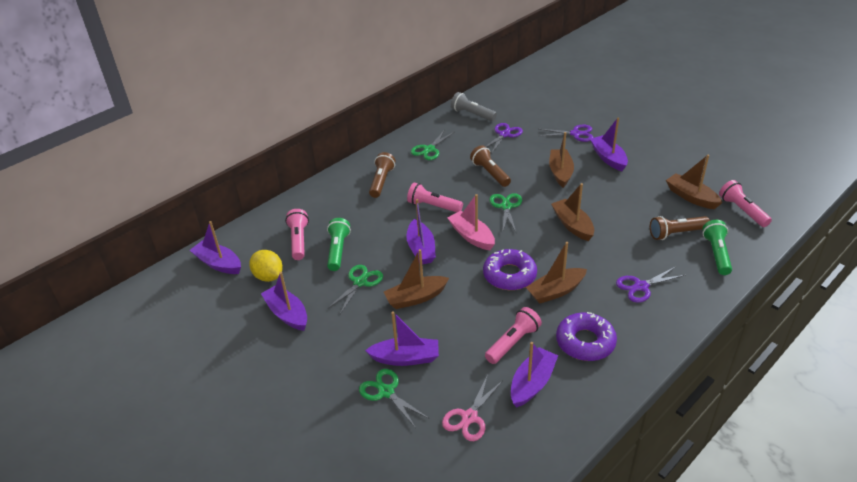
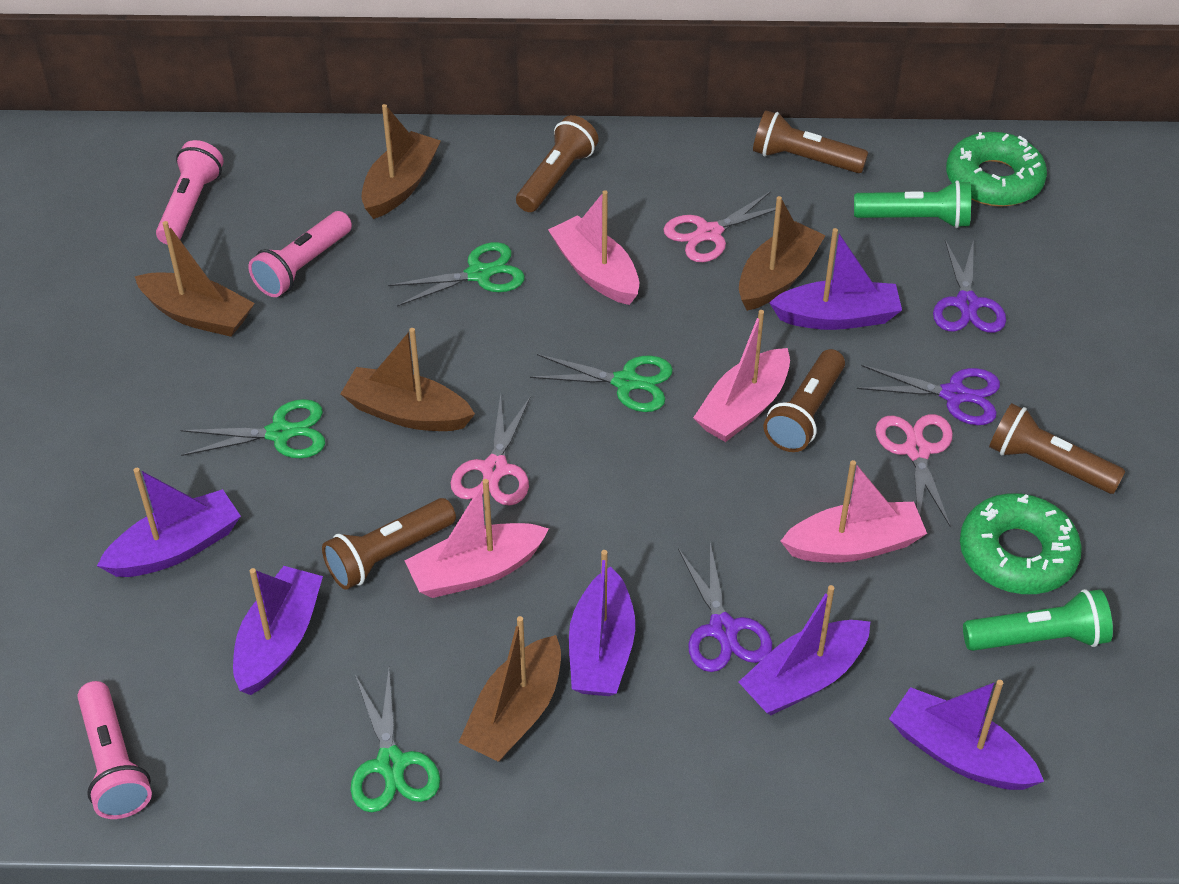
brown flashlight: [369,152,395,198] [470,145,511,187] [650,216,710,240] = 3 -> [322,498,456,590] [516,115,599,212] [753,110,868,173] [764,349,845,452] [989,403,1125,494] = 5
green donut: none = 0 -> [946,132,1047,207] [960,493,1082,594] = 2
grey flashlight: [451,92,497,121] = 1 -> none = 0
pink boat: [448,194,495,250] = 1 -> [405,479,549,598] [548,190,639,305] [693,310,790,442] [781,460,927,563] = 4
pink flashlight: [285,209,309,260] [407,183,463,212] [485,307,542,364] [719,180,772,227] = 4 -> [77,681,152,819] [156,140,224,245] [248,211,352,297] = 3
pink scissors: [442,375,502,441] = 1 -> [451,394,531,506] [663,191,788,262] [875,414,953,526] = 3
purple donut: [483,249,537,290] [556,312,617,361] = 2 -> none = 0
yellow lemon: [249,250,283,282] = 1 -> none = 0

